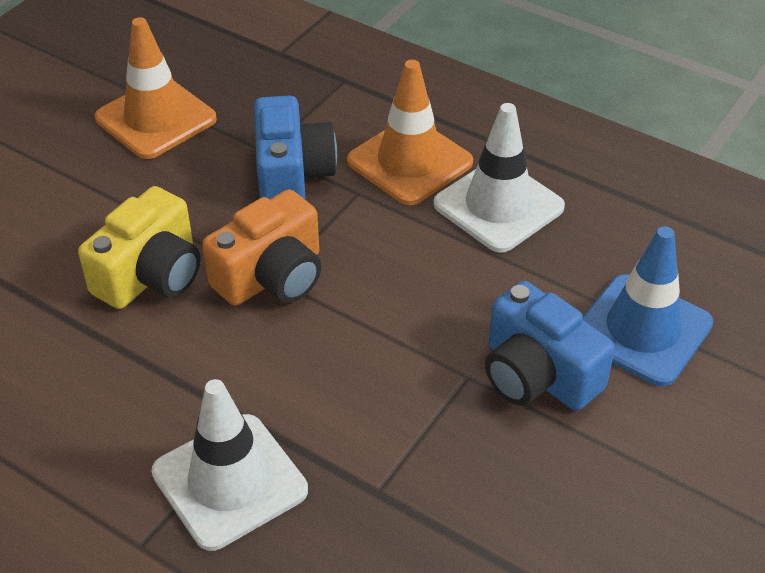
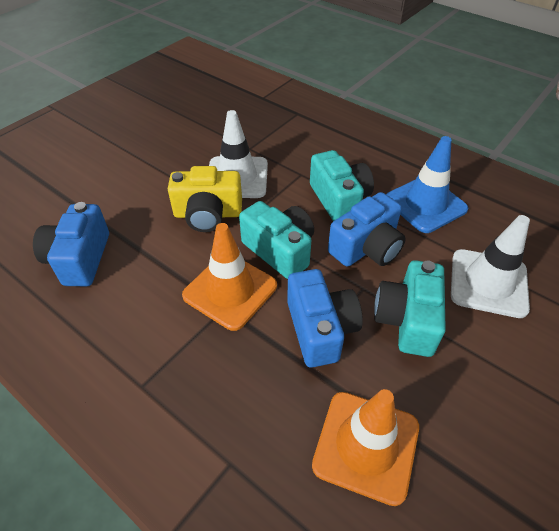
blue camera: [254,96,337,199] [485,281,615,411] = 2 -> [33,202,109,286] [287,269,363,368] [328,192,406,267] = 3
orange camera: [202,189,322,306] = 1 -> none = 0
turquoise camera: none = 0 -> [239,201,314,279] [310,150,374,221] [374,260,446,357] = 3

